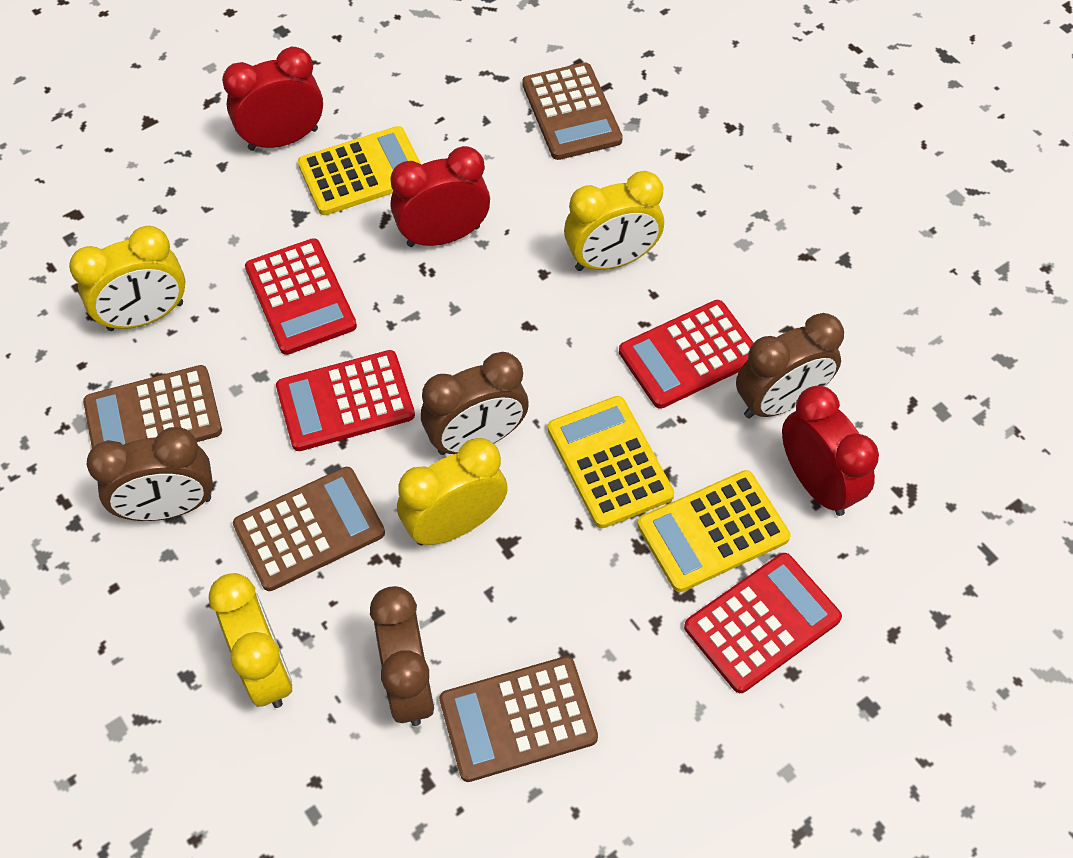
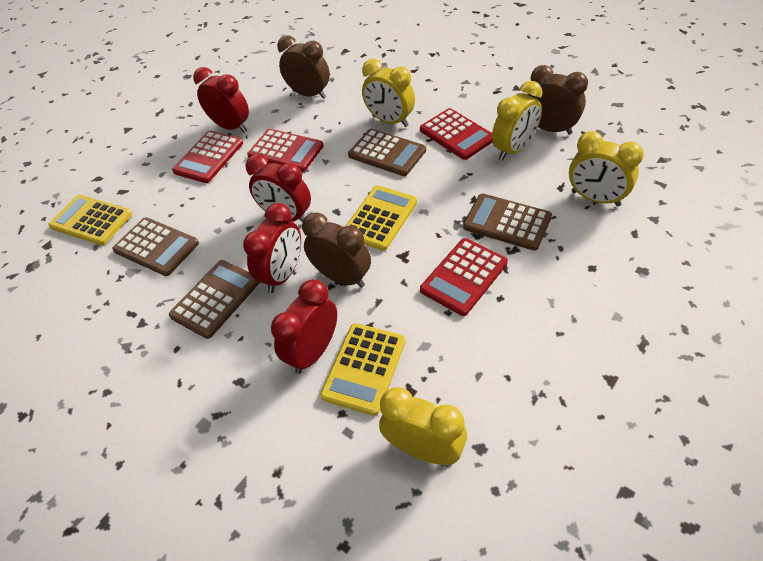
brown clock: [87,427,213,521] [370,586,435,726] [421,352,529,455] [736,313,844,419] = 4 -> [277,35,330,99] [302,212,371,288] [527,65,588,135] = 3
red clock: [222,47,323,151] [390,146,490,247] [782,386,879,516] = 3 -> [193,67,249,133] [243,203,301,293] [245,154,311,222] [271,279,337,374] = 4

